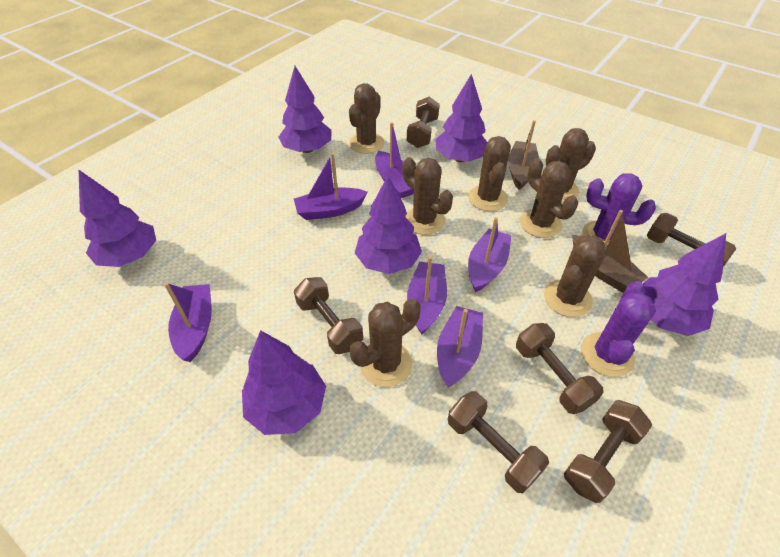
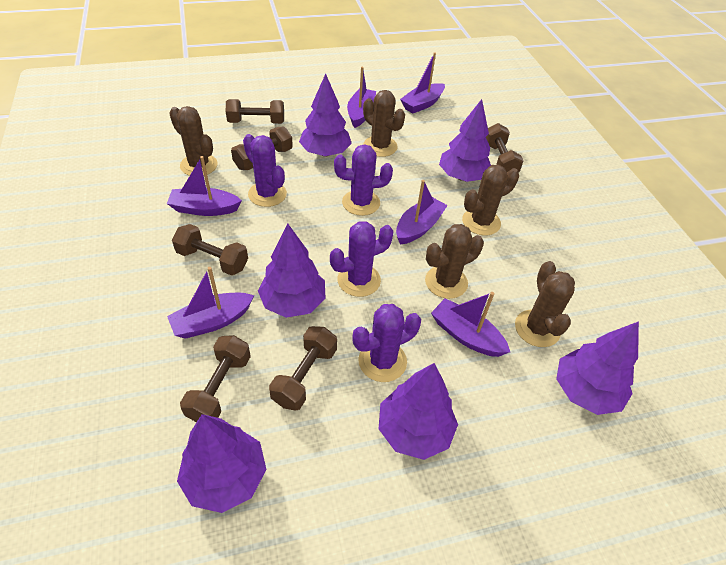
brown boat: [508,120,539,190] [572,210,648,293] = 2 -> none = 0
brown cactus: [349,83,384,154] [350,298,421,387] [402,157,453,235] [468,136,511,211] [520,158,578,238] [544,235,605,317] [546,128,596,203] = 7 -> [169,106,218,176] [363,90,405,157] [425,224,484,299] [462,165,519,236] [515,261,575,347] = 5
purple cactus: [581,281,656,377] [582,173,656,245] = 2 -> [243,134,287,207] [330,221,394,297] [334,144,393,216] [352,304,421,382] = 4

